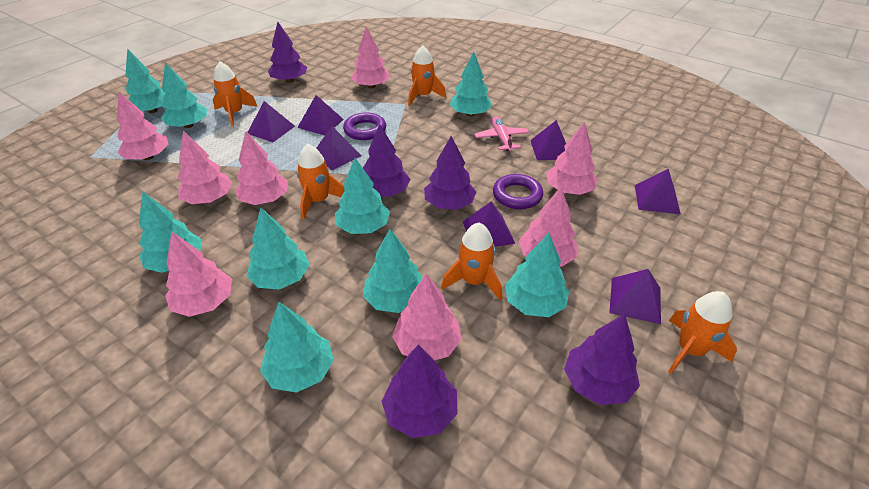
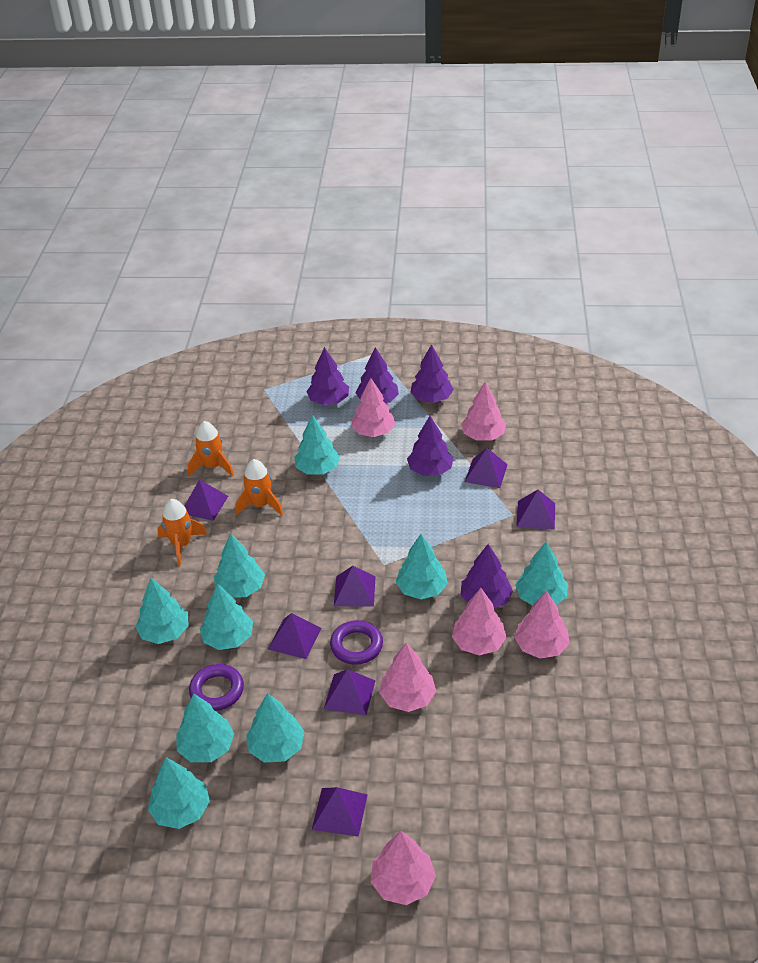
orange rocket: [213,62,258,126] [297,144,345,219] [408,45,446,106] [441,223,502,301] [668,291,737,374] = 5 -> [157,499,207,566] [188,421,234,476] [235,459,283,515] = 3
pink plane: [474,116,529,152] = 1 -> none = 0
pink tree: [117,92,169,160] [165,232,232,317] [178,131,232,204] [235,132,288,205] [351,27,390,88] [392,274,462,360] [519,187,578,267] [546,122,598,195] = 8 -> [351,378,396,437] [371,831,436,905] [379,643,436,712] [452,588,507,655] [461,381,506,440] [514,591,570,659] = 6

